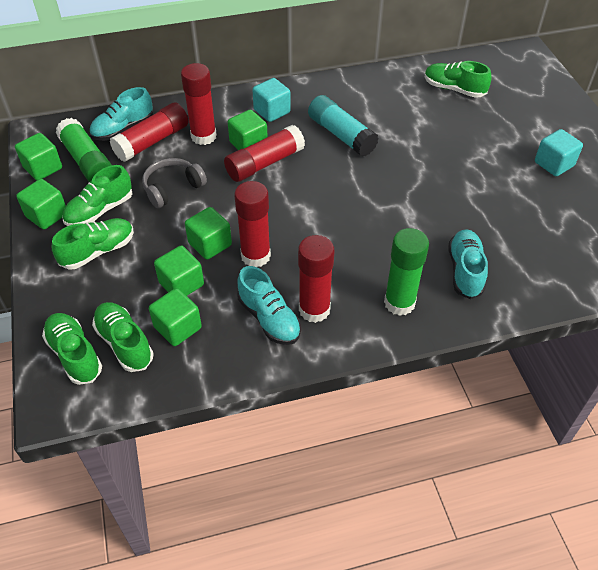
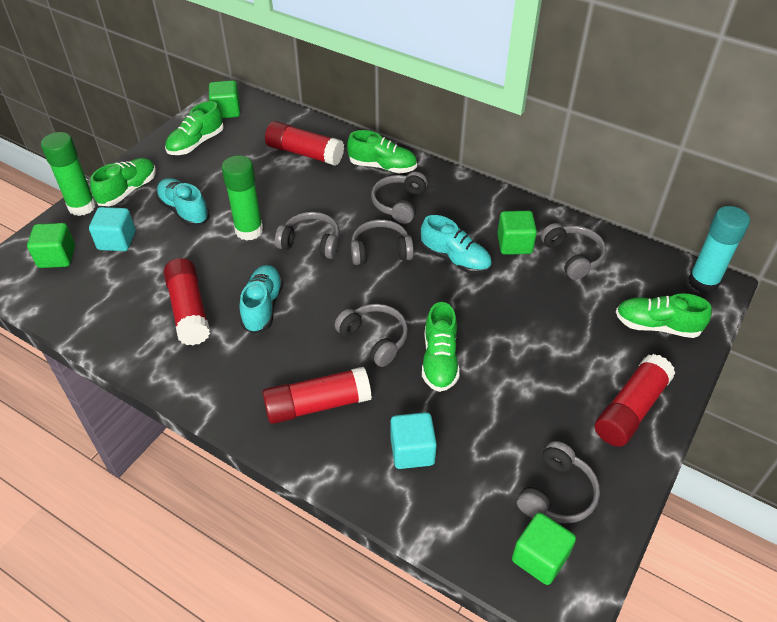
green cube: [15,133,62,180] [16,179,66,229] [149,288,202,346] [154,246,204,296] [185,207,232,260] [228,110,268,150] = 6 -> [27,223,75,268] [209,80,240,118] [497,211,537,255] [512,512,576,585] = 4
grey headphones: [142,158,207,208] = 1 -> [275,212,340,259] [335,304,408,367] [351,220,414,265] [371,172,428,224] [517,441,600,524] [541,223,606,280] = 6
red glue stick: [110,103,188,162] [181,63,217,145] [224,125,305,182] [234,181,271,267] [298,235,335,323] = 5 -> [164,258,210,345] [262,367,372,424] [265,121,344,166] [595,354,675,447] = 4

